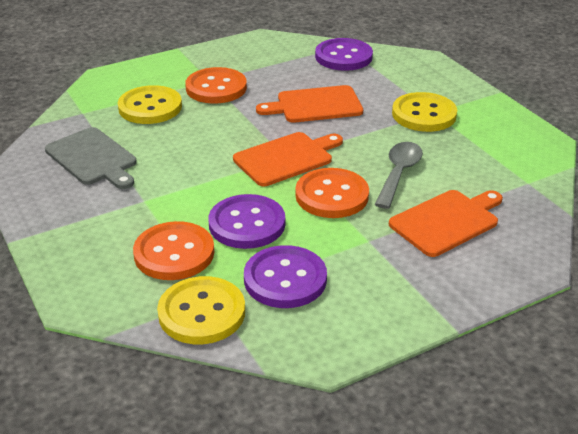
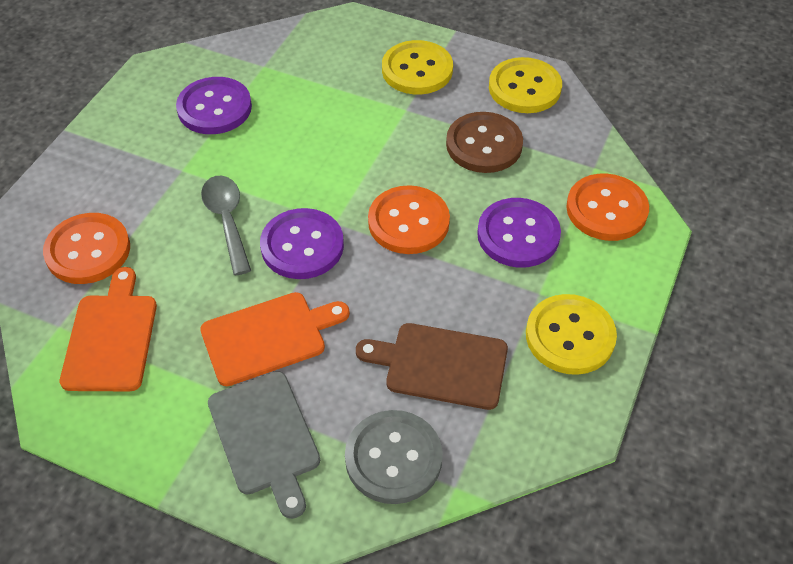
brown button: none = 0 -> [446,112,523,173] = 1
brown cutting board: none = 0 -> [356,323,508,410] = 1
grey button: none = 0 -> [345,410,443,504] = 1
orange cutting board: [233,132,343,186] [256,85,363,123] [389,190,503,257] = 3 -> [60,267,157,391] [200,292,350,386] = 2

